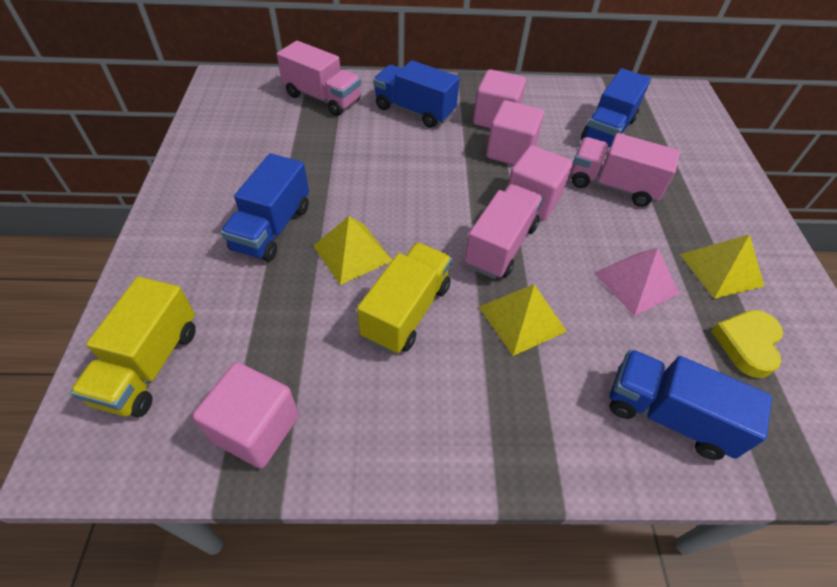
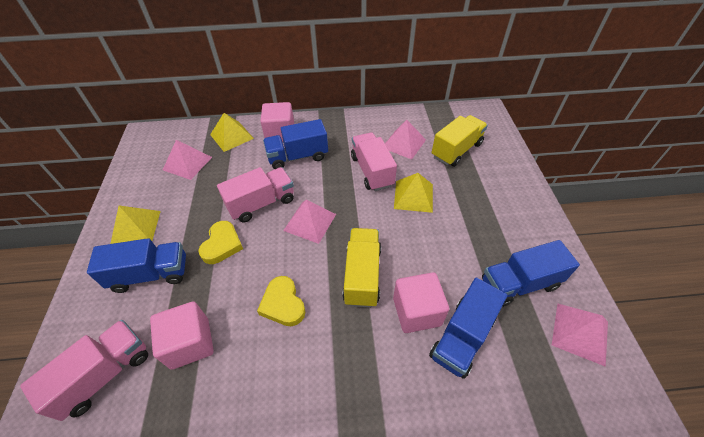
pink cube: [192,362,299,468] [473,69,526,128] [486,100,544,165] [508,145,573,220] = 4 -> [150,301,214,370] [260,102,294,142] [393,272,449,333] = 3
pink pyramid: [594,248,680,316] = 1 -> [163,140,212,180] [283,199,336,244] [385,120,426,160] [552,304,608,367] = 4
yellow heart: [711,310,783,378] = 1 -> [198,221,243,264] [257,276,305,326] = 2

